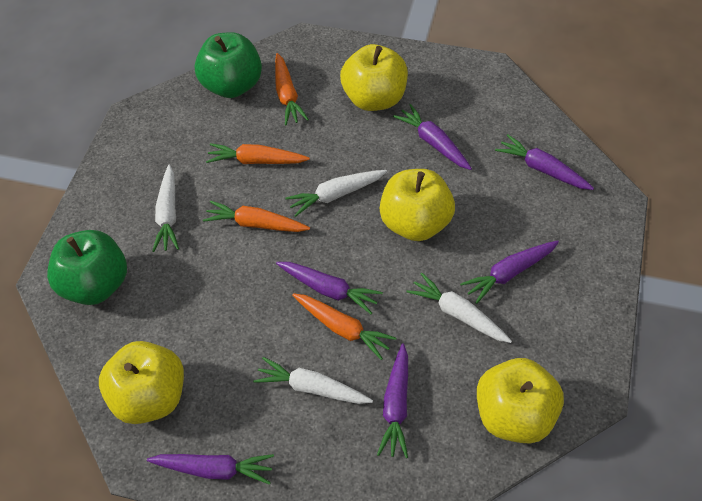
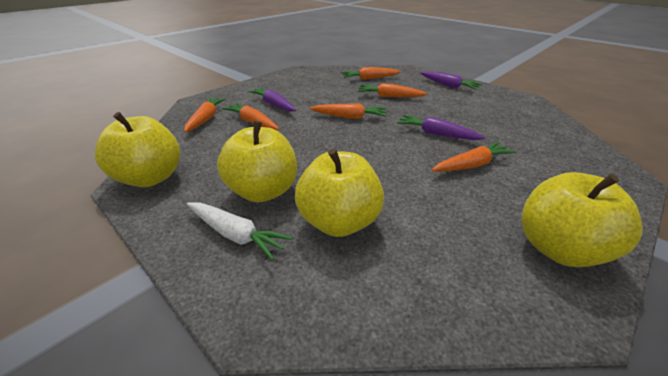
green apple: [47,230,127,305] [195,32,262,98] = 2 -> none = 0
orange carrot: [203,200,310,232] [206,143,310,164] [275,53,309,125] [292,293,396,360] = 4 -> [184,98,226,132] [222,103,279,130] [310,103,387,119] [341,67,401,80] [358,83,427,97] [432,142,516,172] = 6
purple carrot: [147,454,274,485] [276,262,383,314] [377,343,408,458] [393,104,472,170] [460,240,559,304] [495,134,594,190] = 6 -> [248,87,296,112] [397,115,485,140] [420,71,482,90] = 3
white carrot: [152,165,179,252] [253,357,373,404] [285,170,387,217] [407,273,512,343] = 4 -> [187,202,293,260] = 1

